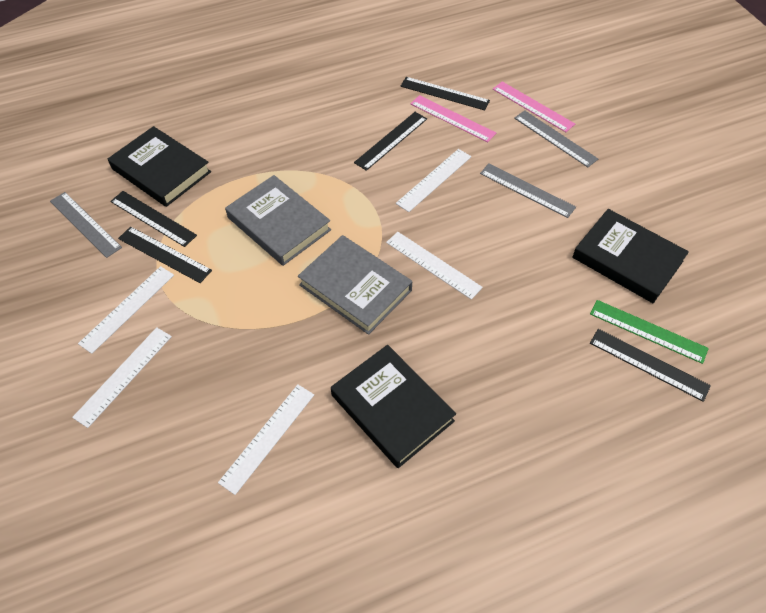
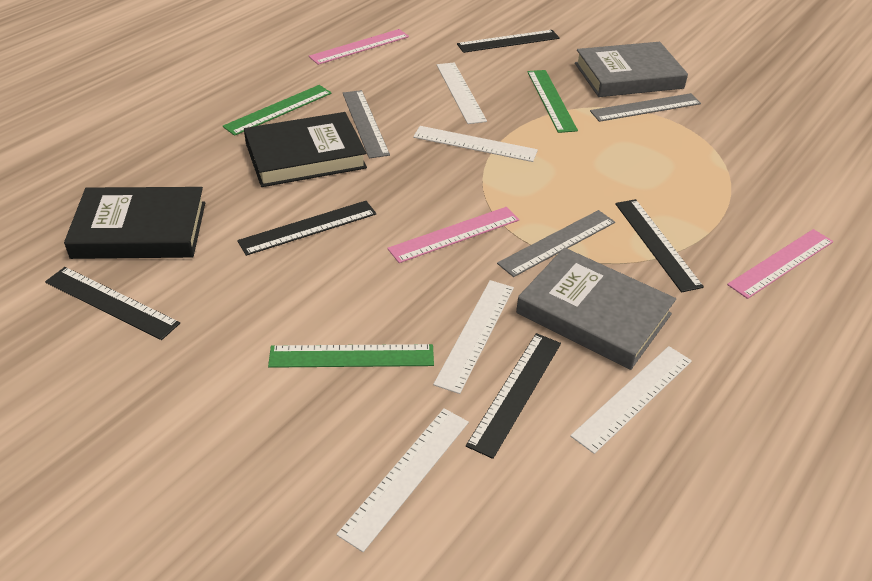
black book: [108,126,211,207] [331,345,456,468] [572,209,689,303] = 3 -> [64,187,205,259] [244,112,367,187] = 2
green ruler: [590,300,709,364] = 1 -> [223,85,332,136] [268,344,434,368] [527,70,578,133] = 3
pink ruler: [411,95,496,142] [493,81,575,132] = 2 -> [309,29,409,65] [387,207,519,263] [727,229,833,299] = 3

